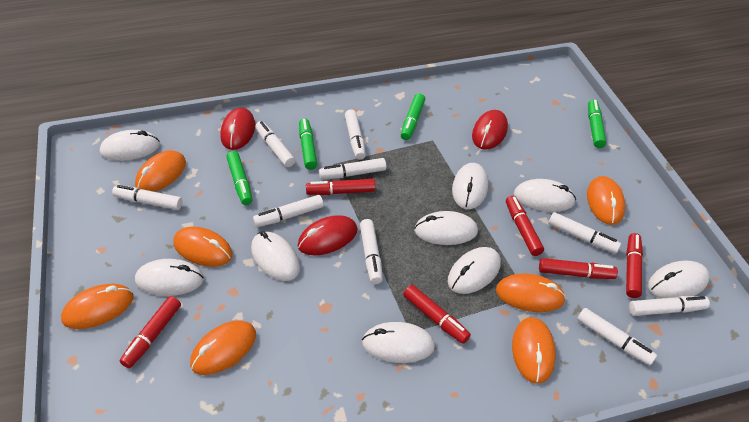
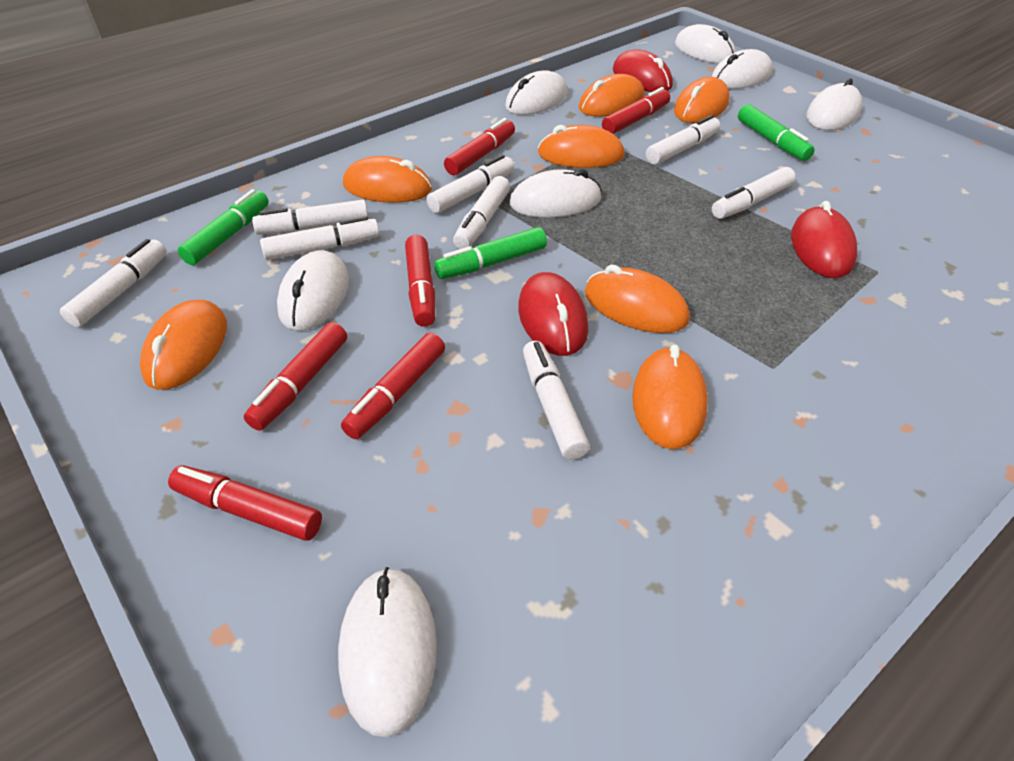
green marker: [226,151,253,205] [299,118,317,170] [401,93,425,140] [588,100,606,148] = 4 -> [178,189,269,265] [434,227,547,279] [738,104,815,161] = 3
white marker: [112,185,182,210] [253,195,324,227] [255,121,295,167] [319,158,386,180] [345,110,366,160] [360,219,383,284] [549,212,621,254] [577,308,657,365] [629,296,710,316] = 9 -> [60,239,167,327] [252,200,368,235] [260,216,379,260] [427,155,514,213] [453,176,510,249] [523,341,590,460] [646,115,720,165] [712,167,796,219] = 8
white mouse: [100,130,160,161] [135,259,204,296] [251,231,300,281] [362,322,435,363] [414,211,478,245] [448,247,501,294] [452,163,488,209] [514,179,576,212] [648,261,710,299] = 9 -> [277,250,349,330] [338,567,437,737] [505,70,568,115] [510,169,602,218] [675,24,736,64] [712,49,773,89] [806,78,862,130] = 7

